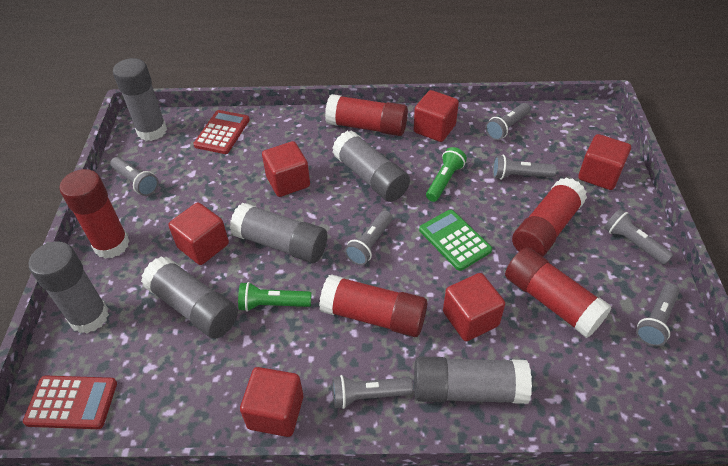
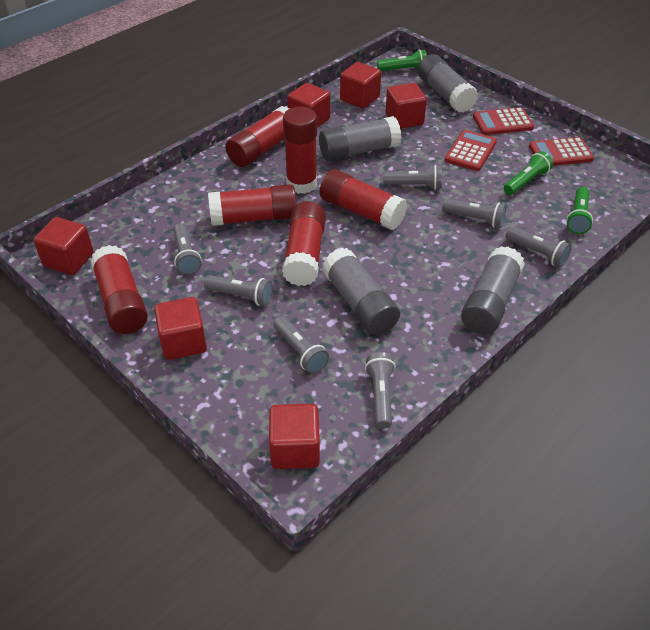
green calculator: [419,210,492,271] = 1 -> none = 0
green flashlight: [238,282,311,312] [426,147,467,202] = 2 -> [377,49,427,71] [504,151,553,195] [566,187,593,234] = 3
grey glue stick: [28,241,109,333] [113,58,167,141] [141,256,238,339] [230,203,327,263] [332,130,410,202] [414,356,532,404] = 6 -> [319,116,401,161] [322,248,400,335] [418,54,478,113] [461,246,525,334] = 4
red calculator: [23,376,117,429] [193,110,250,154] = 2 -> [445,130,497,171] [473,107,534,135] [529,137,594,166] = 3
red glue stick: [60,169,129,259] [319,274,427,337] [325,94,408,136] [505,247,612,338] [512,177,587,257] = 5 -> [90,245,148,334] [208,184,297,226] [225,106,290,167] [282,201,326,286] [283,107,317,194] [320,169,407,230] = 6

